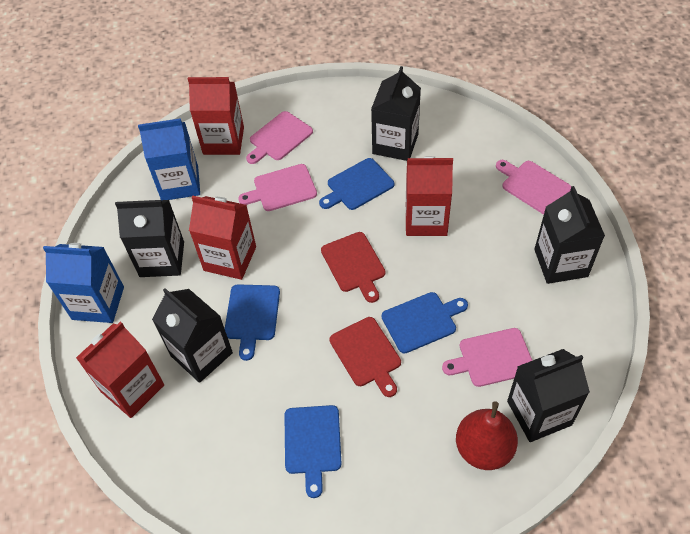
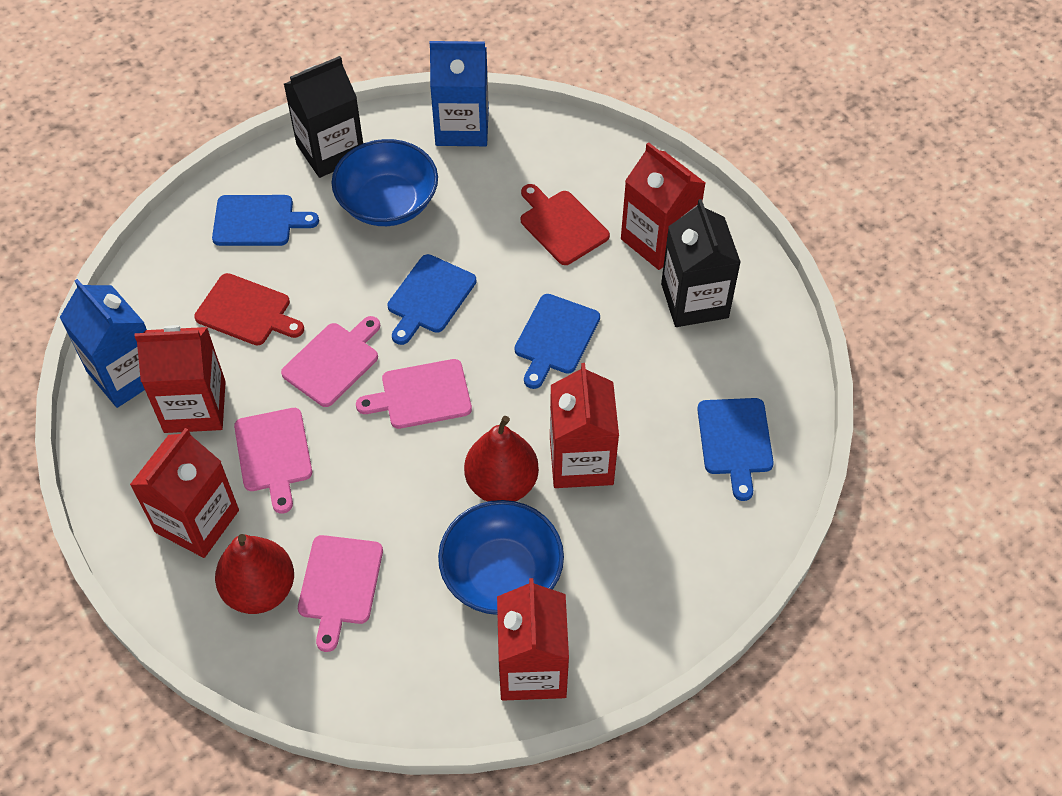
black carton: [115,200,184,277] [152,288,233,383] [371,66,421,161] [507,349,590,442] [534,186,605,284] = 5 -> [284,56,363,178] [661,199,741,327] = 2
blue bowl: none = 0 -> [331,139,438,226] [438,500,564,615] = 2
red carton: [76,321,164,418] [188,77,244,155] [189,195,256,280] [406,156,453,236] = 4 -> [130,428,239,558] [134,325,226,433] [497,578,569,701] [550,363,619,488] [621,142,706,270] = 5
red pear: [456,401,518,470] = 1 -> [215,534,294,614] [464,416,539,502] = 2

